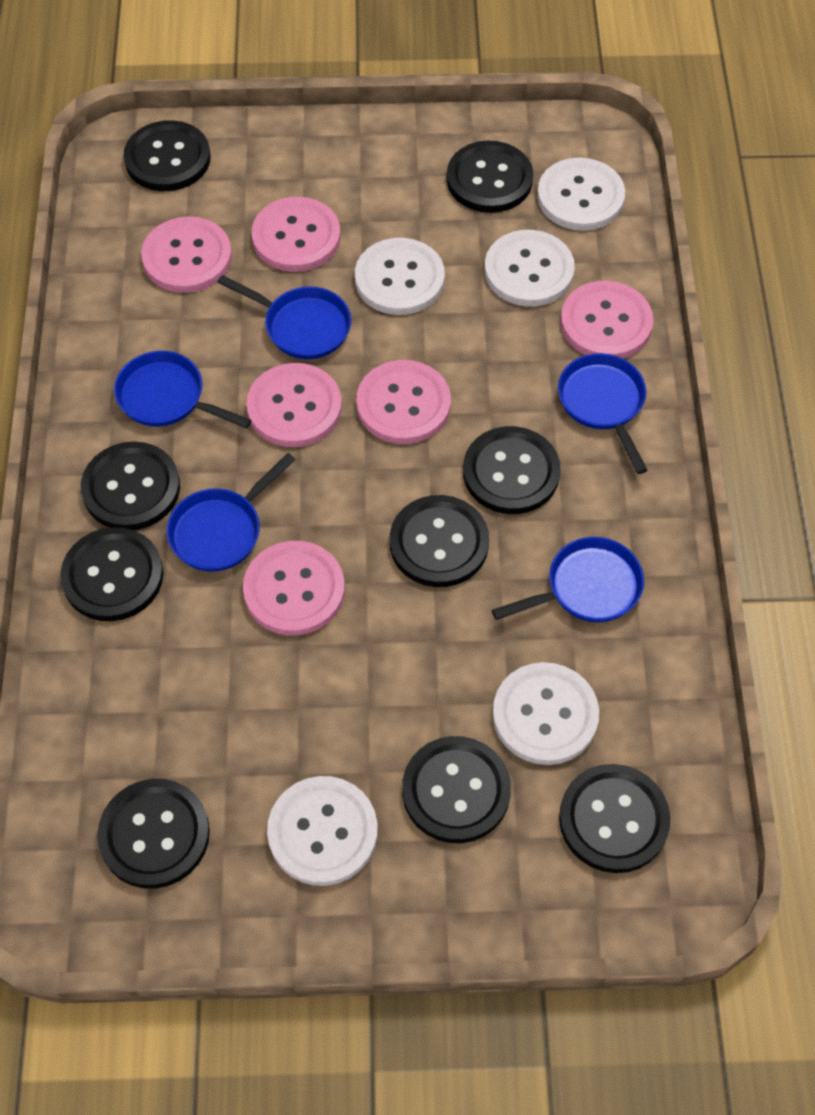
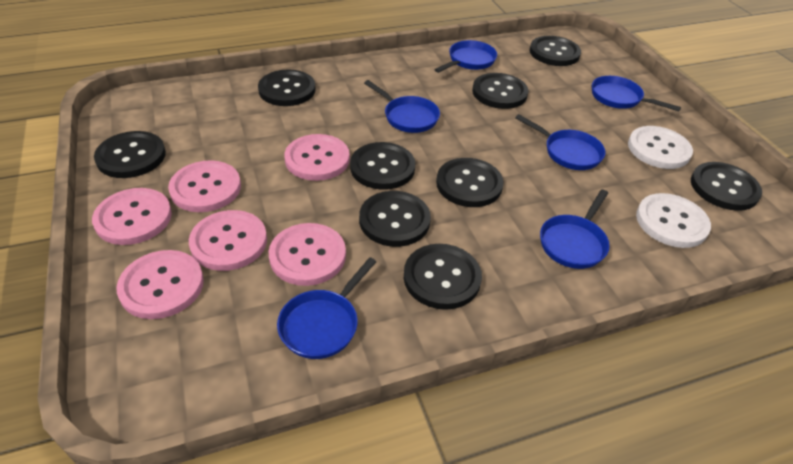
blue pan: [114,351,252,429] [167,453,296,572] [217,275,351,359] [492,537,644,622] [558,353,647,474] = 5 -> [277,257,376,359] [364,80,440,133] [435,40,497,73] [515,114,605,170] [540,189,610,269] [592,76,681,111] = 6
white button: [267,776,378,886] [355,238,445,315] [484,230,575,306] [493,662,599,765] [537,158,625,231] = 5 -> [628,126,693,169] [636,193,711,248] = 2

